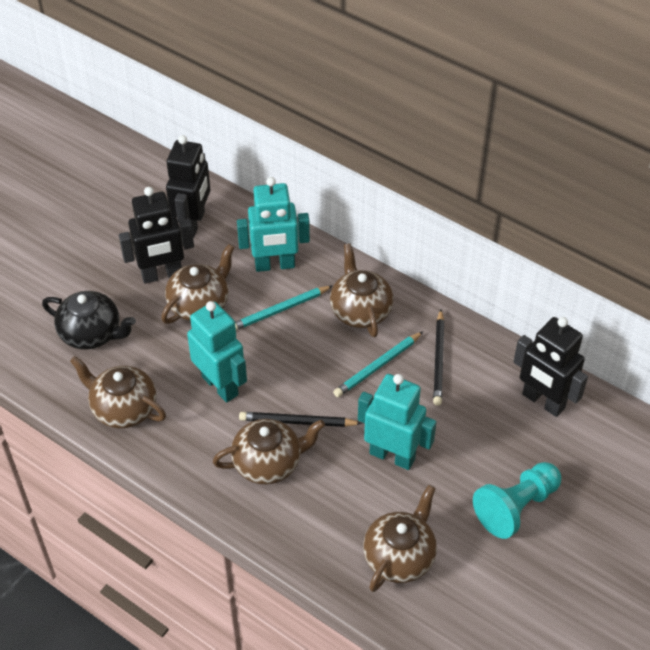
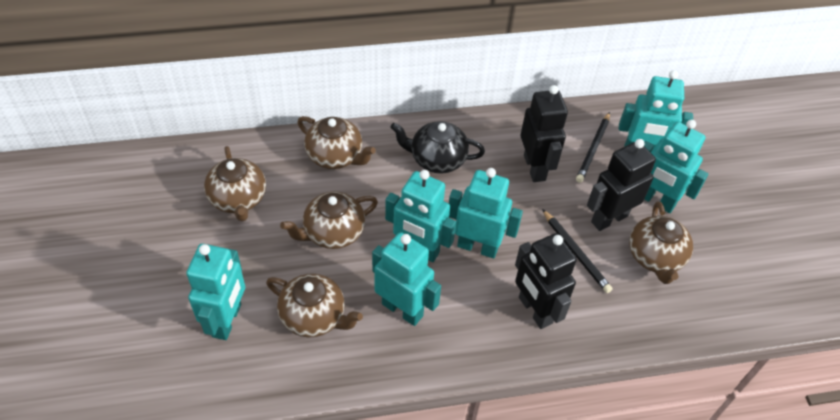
turquoise pawn: [473,462,561,539] = 1 -> none = 0
turquoise pencil: [235,286,332,330] [333,331,423,397] = 2 -> none = 0
turquoise robot: [187,301,247,403] [237,177,310,272] [358,374,436,470] = 3 -> [186,244,245,340] [372,232,441,326] [385,170,456,262] [449,168,523,258] [619,70,693,150] [644,120,708,213] = 6

